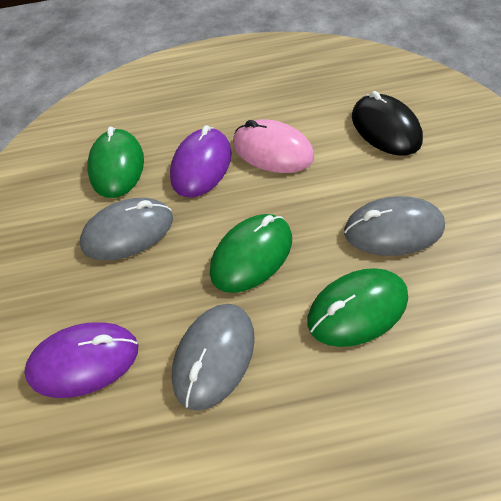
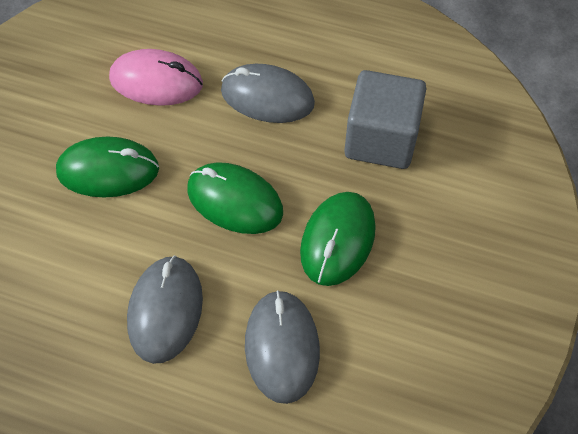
black mouse: [352,91,423,156] = 1 -> none = 0
grey cube: none = 0 -> [344,70,426,169] = 1
purple mouse: [24,322,138,398] [170,125,231,197] = 2 -> none = 0

